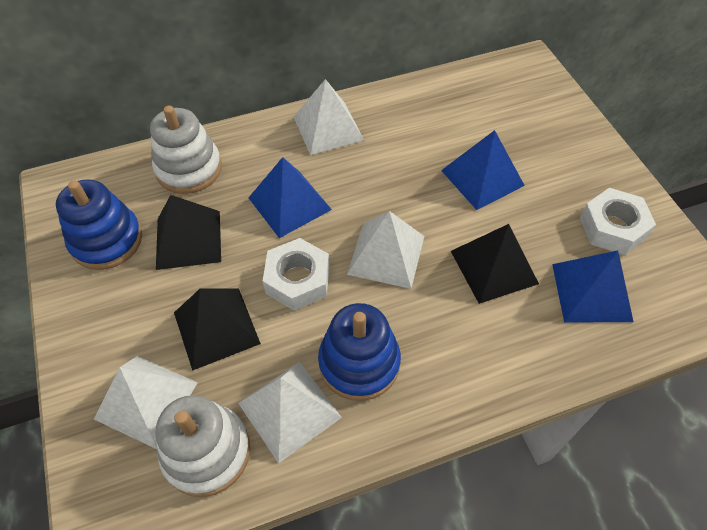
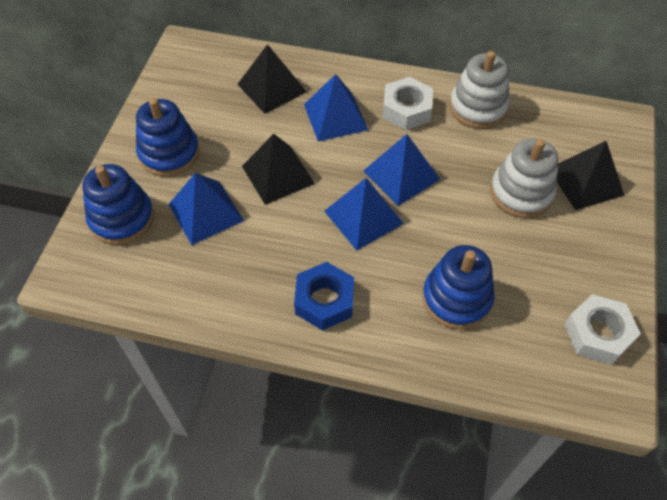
blue nut: none = 0 -> [294,262,354,331] = 1
blue pyramid: [249,157,332,238] [441,130,525,210] [552,250,633,322] = 3 -> [168,173,244,245] [304,74,368,142] [324,178,404,251] [363,134,440,206] = 4
blue stacking toy: [56,180,142,270] [318,303,401,401] = 2 -> [82,164,154,245] [136,98,200,177] [422,245,495,329] = 3
white pyramid: [94,356,198,449] [238,362,342,463] [294,79,364,155] [347,211,424,289] = 4 -> none = 0

